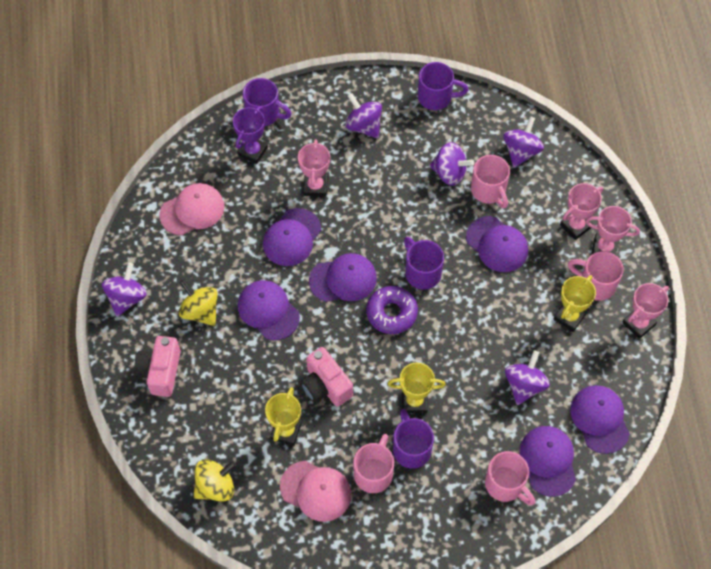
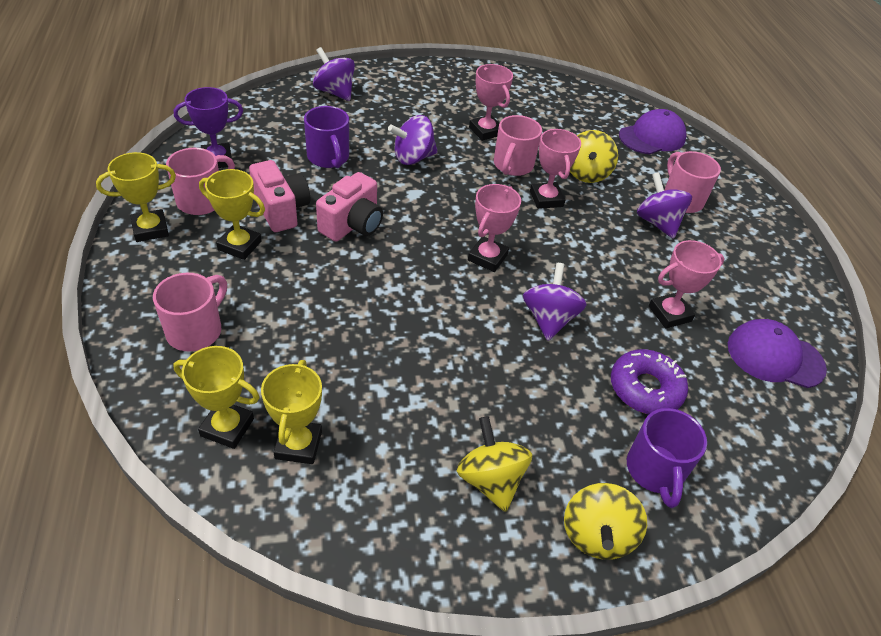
pink cap: [159,183,224,236] [280,461,351,522] = 2 -> none = 0
purple cap: [238,280,300,340] [263,208,321,266] [309,253,377,302] [466,216,528,272] [520,426,576,497] [570,385,630,454] = 6 -> [619,109,687,154] [728,319,827,388] = 2
purple mug: [243,78,292,126] [393,409,434,469] [404,237,444,290] [418,62,468,110] = 4 -> [304,106,349,168] [627,408,707,508] = 2
purple spinning top: [102,263,147,317] [345,93,382,139] [430,142,475,186] [503,116,544,168] [505,350,550,405] = 5 -> [313,47,355,101] [388,115,438,165] [523,263,587,341] [637,172,692,239] = 4
yellow spinning top: [179,279,218,326] [194,459,236,502] = 2 -> [457,416,532,512] [564,483,647,560] [570,130,618,183] = 3
yellow trophy: [265,387,302,446] [388,362,446,413] [554,275,596,332] = 3 -> [96,152,176,242] [173,346,260,449] [199,169,265,260] [261,360,322,464] = 4

